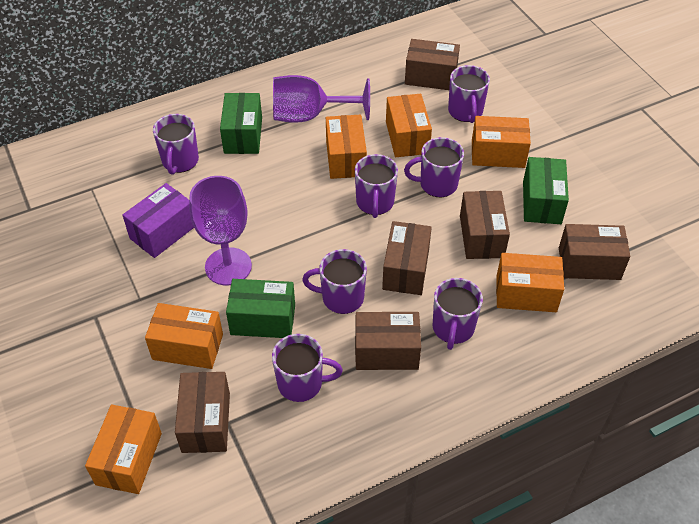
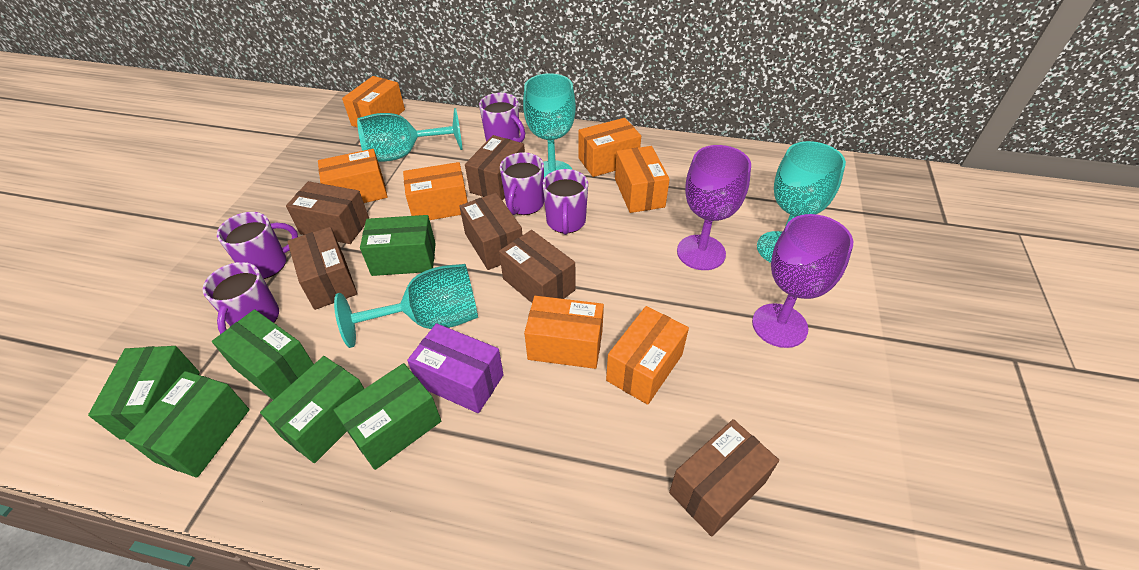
green box: [220,93,262,154] [226,279,295,338] [523,157,569,224] = 3 -> [88,346,200,440] [125,371,250,478] [212,309,314,400] [260,356,364,463] [334,363,441,470] [360,215,436,276] = 6
orange box: [85,404,162,494] [145,303,223,369] [326,115,367,179] [386,93,432,157] [472,116,531,168] [496,253,564,312] = 6 -> [318,149,387,203] [342,76,405,128] [403,162,468,220] [524,296,604,369] [578,118,641,177] [606,306,689,405] [615,146,670,213] = 7
purple mug: [153,114,199,175] [272,334,343,402] [302,249,367,314] [355,154,398,218] [404,137,464,197] [433,278,483,350] [448,65,490,123] = 7 -> [202,262,279,334] [217,212,298,279] [479,93,525,142] [500,152,544,215] [542,169,588,235] = 5
turquoise goblet: none = 0 -> [334,264,478,348] [357,108,463,162] [523,73,576,178] [757,141,846,263] = 4

